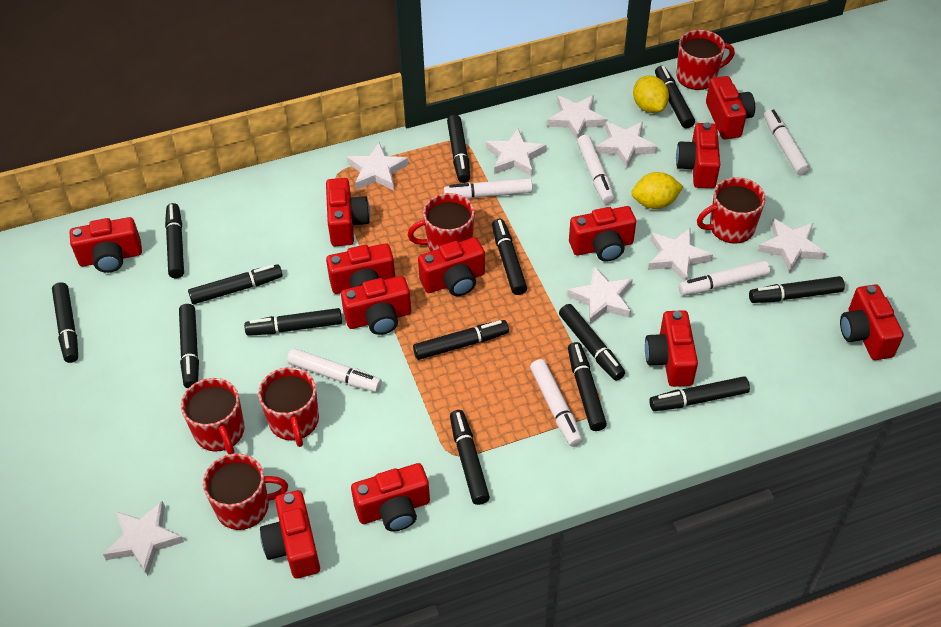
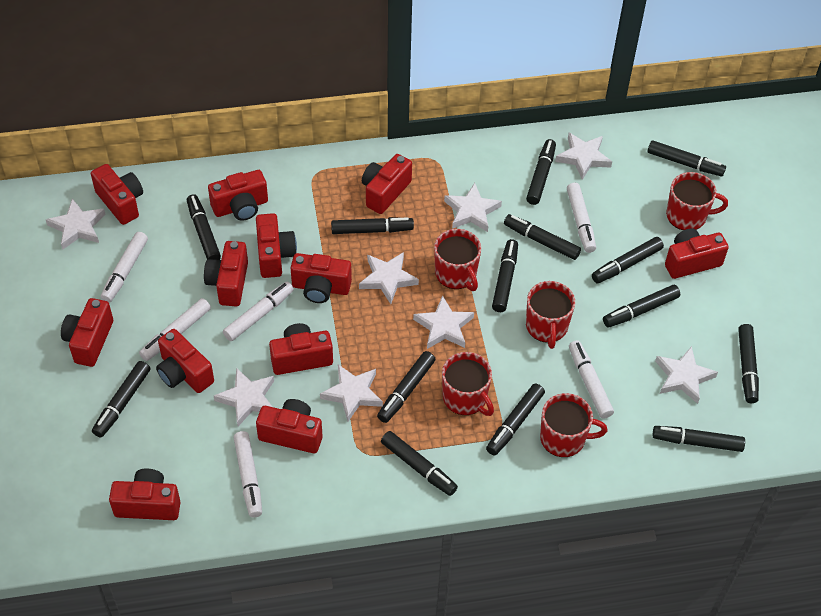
red mug: [181,378,244,454] [203,453,288,530] [258,367,319,447] [408,193,475,251] [676,30,735,90] [697,177,766,244] = 6 -> [434,229,481,291] [442,352,494,416] [526,281,575,349] [540,393,607,457] [666,172,728,230] = 5
yellow lemon: [631,172,683,209] [633,76,669,113] = 2 -> none = 0

